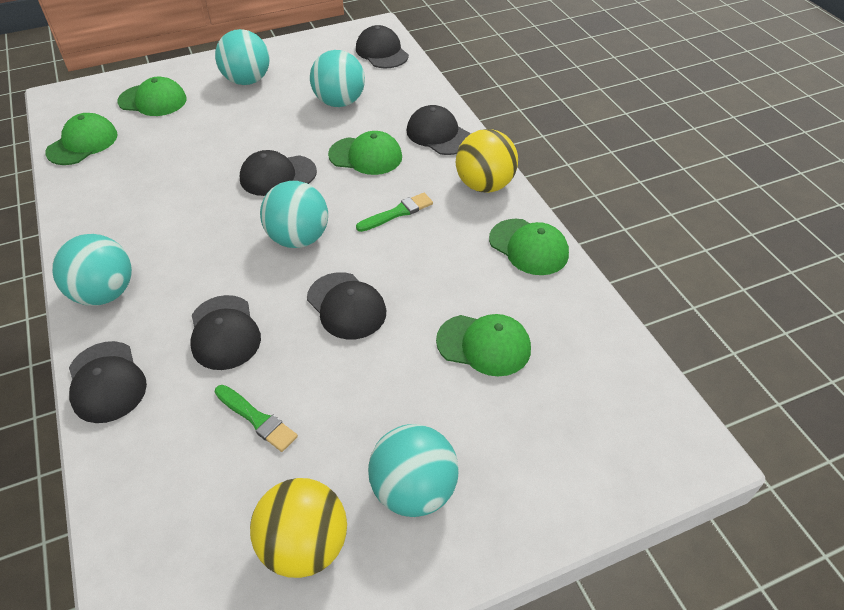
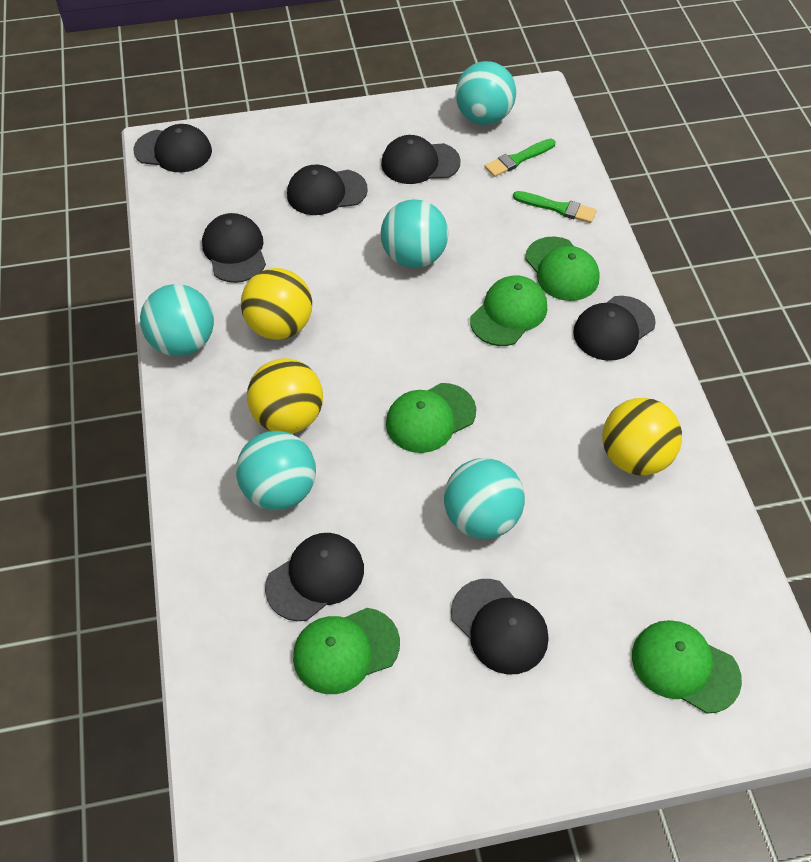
black cap: [69,341,147,423] [190,295,261,370] [240,150,317,196] [307,272,386,339] [356,25,409,68] [407,105,471,155] = 6 -> [133,124,212,172] [202,213,266,283] [265,533,364,621] [287,165,368,215] [381,135,461,184] [451,579,549,675] [573,296,656,361] = 7
yellow ball: [250,478,347,578] [456,129,518,193] = 2 -> [241,268,312,340] [247,358,323,434] [603,398,682,475] = 3

